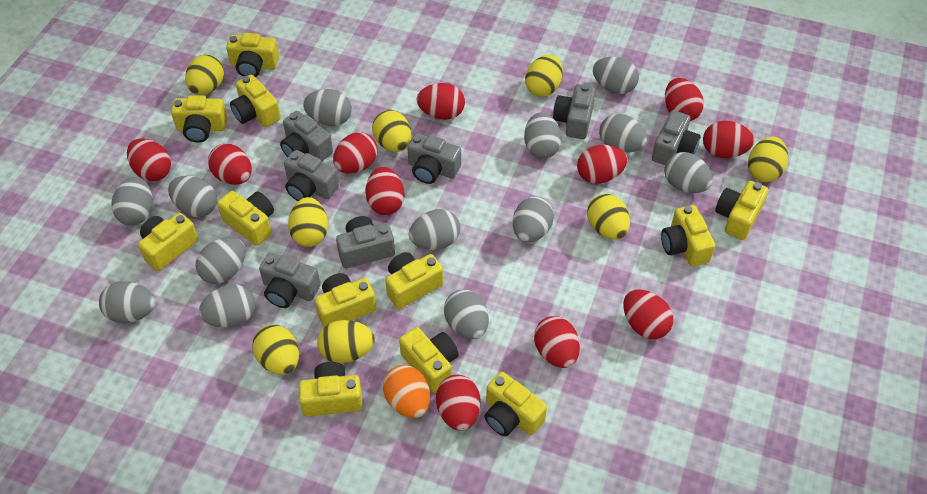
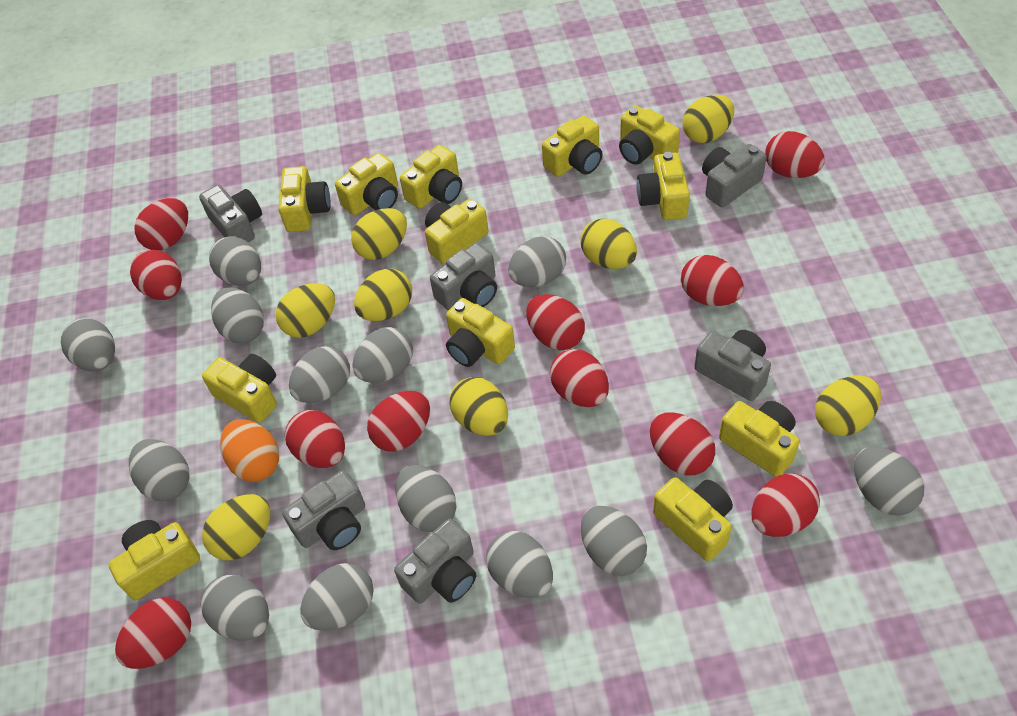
grey camera: [259,252,321,308] [280,111,333,161] [284,150,339,201] [336,216,395,268] [407,133,461,184] [553,84,596,139] [652,110,701,165] = 7 -> [199,185,262,242] [282,470,365,550] [394,518,476,604] [430,243,497,310] [694,330,771,401] [702,144,767,207] = 6

